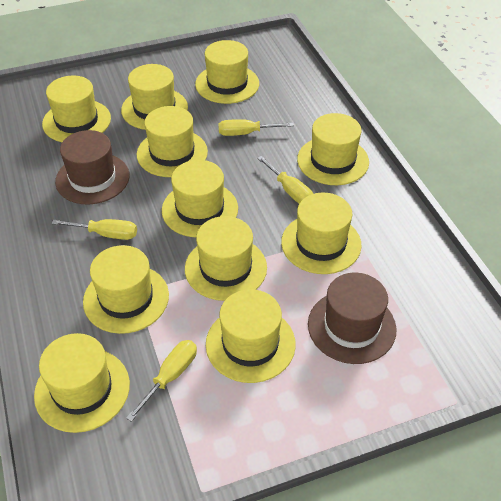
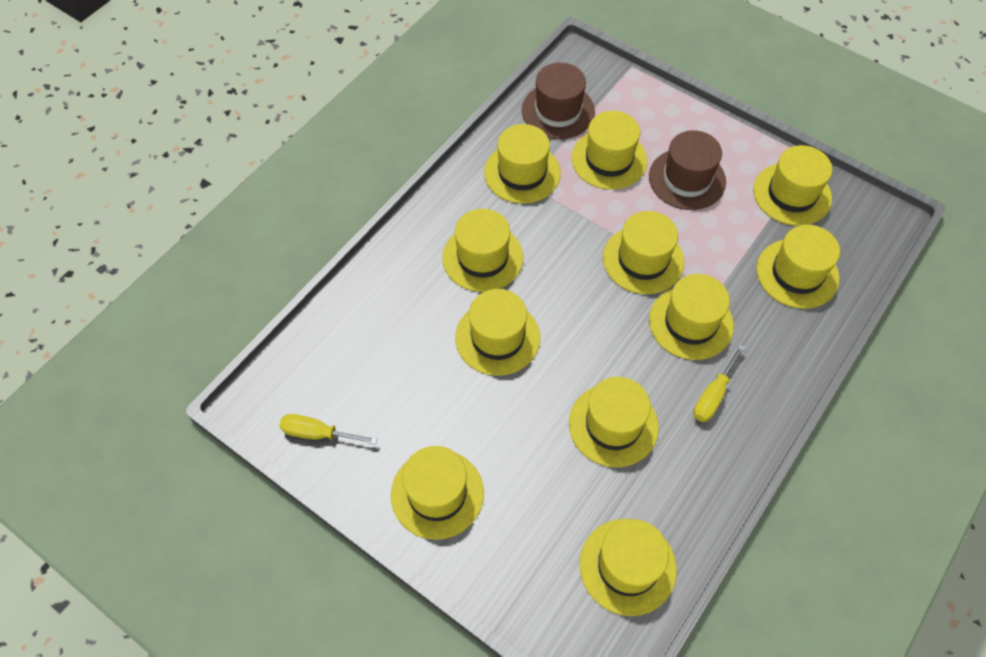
yellow screwdriver: [51,219,137,240] [126,340,197,422] [218,119,294,136] [257,156,313,204] = 4 -> [280,414,377,445] [693,345,746,422] = 2

